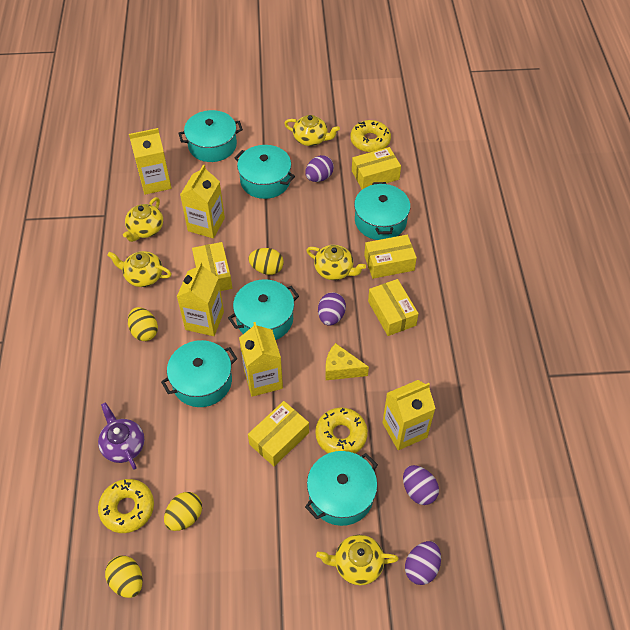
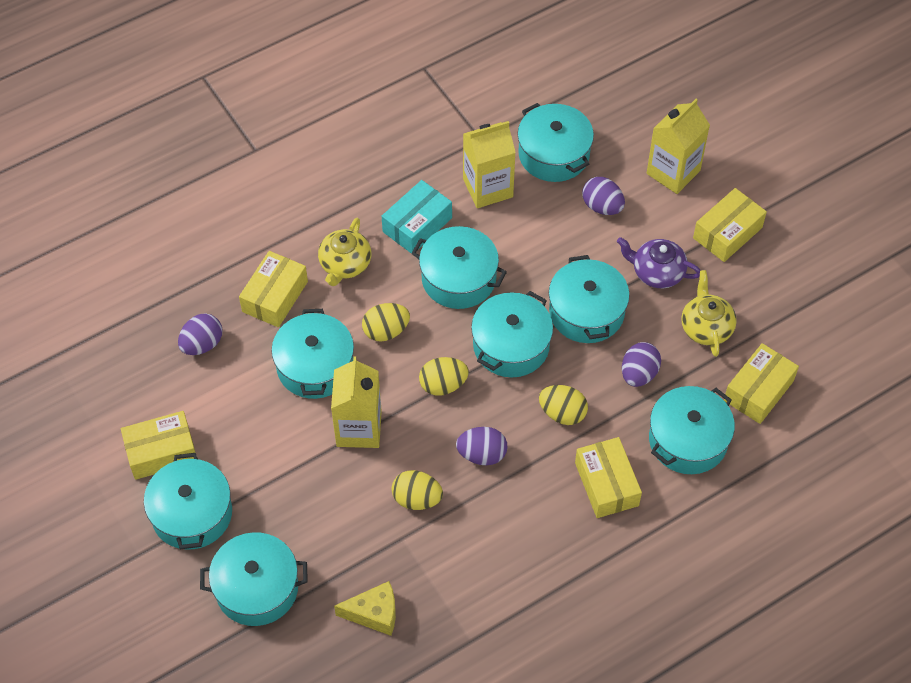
turquoise box: none = 0 -> [382,180,452,254] = 1
turquoise pot: [161,340,238,407] [178,110,243,162] [228,279,299,340] [235,145,295,199] [305,451,378,526] [354,182,410,240] = 6 -> [144,453,232,550] [200,532,308,626] [271,309,354,399] [412,226,507,309] [471,291,553,377] [517,103,594,182] [549,255,630,343] [649,386,735,474] = 8
yellow carton: [129,128,171,195] [177,262,224,336] [180,165,225,238] [239,322,283,397] [382,380,436,450] = 5 -> [331,356,382,448] [463,121,516,208] [647,99,710,194] = 3
yellow donut: [98,479,154,533] [315,407,368,453] [350,120,391,152] = 3 -> none = 0
yellow teapot: [107,251,172,287] [123,197,163,242] [284,115,340,146] [306,245,366,280] [316,535,399,585] = 5 -> [318,218,371,286] [681,270,737,357] = 2

